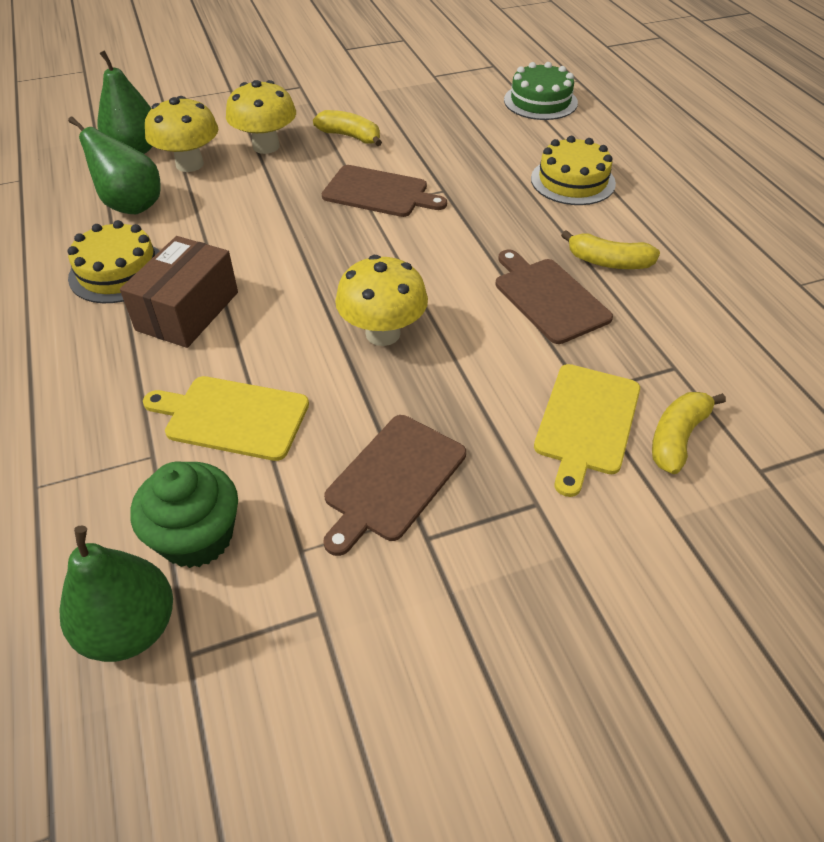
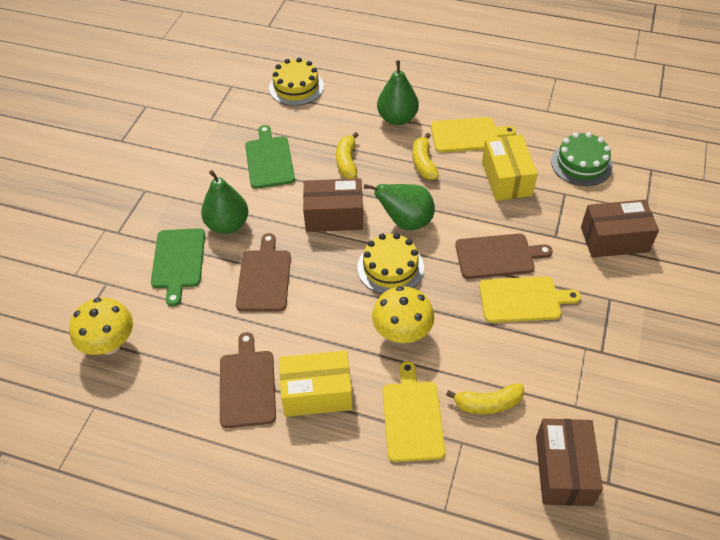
brown box: [120,236,238,348] = 1 -> [303,178,363,232] [536,419,603,506] [581,200,659,258] = 3
green cupcake: [131,462,238,568] = 1 -> none = 0
green cutting board: none = 0 -> [151,228,205,306] [245,125,295,189] = 2
yellow box: none = 0 -> [279,351,353,417] [482,134,538,201] = 2
yellow cutting board: [143,376,309,461] [534,364,640,497] = 2 -> [383,361,445,462] [431,117,516,153] [479,276,581,323] = 3
yellow mushroom: [145,96,219,172] [226,80,296,154] [335,255,428,346] = 3 -> [69,298,133,355] [372,286,434,343] = 2

